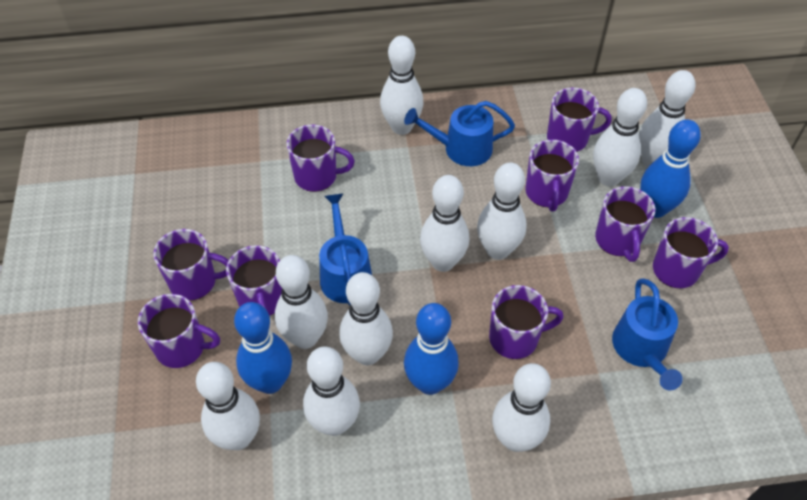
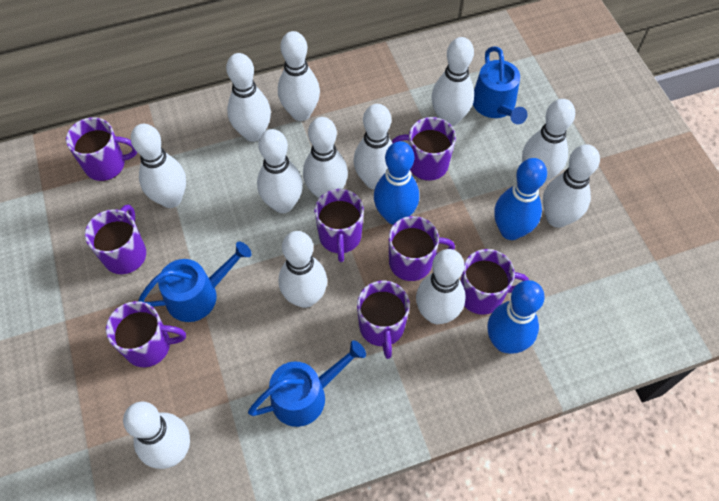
purple mug: [138,294,220,368] [153,229,229,301] [226,245,282,316] [287,124,355,192] [489,285,564,359] [526,139,579,212] [547,87,612,152] [595,186,655,262] [653,217,729,288] = 9 -> [66,117,138,181] [85,205,146,274] [106,301,186,367] [314,189,364,262] [357,281,410,359] [389,216,455,281] [392,117,456,181] [461,249,529,315] = 8
white bowling pin: [196,362,260,450] [275,255,328,349] [303,346,360,436] [339,272,393,365] [380,36,424,135] [420,175,470,272] [477,162,527,260] [492,363,551,452] [593,88,647,187] [639,70,696,167] = 10 -> [123,402,190,469] [131,124,186,208] [226,53,271,142] [257,129,303,213] [278,31,320,121] [279,231,327,308] [303,117,348,199] [354,104,393,190] [416,249,466,324] [431,37,474,126] [522,99,575,183] [543,144,600,228] = 12

